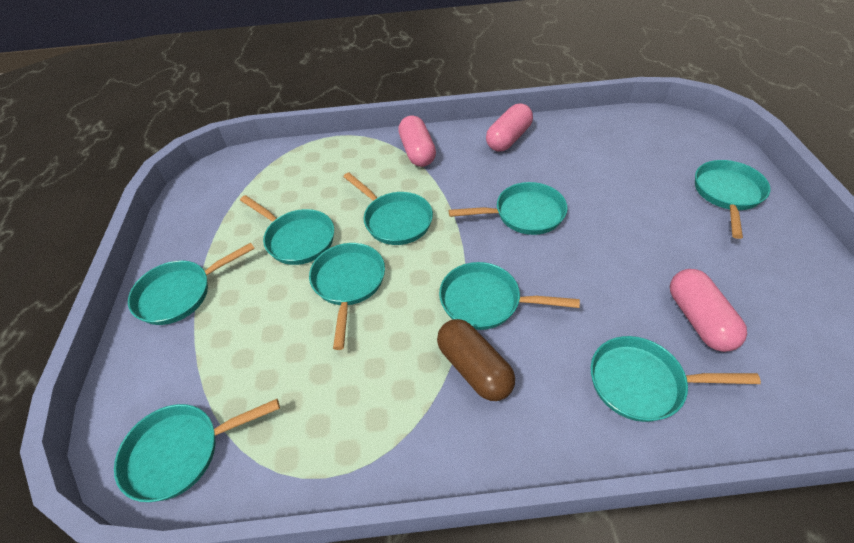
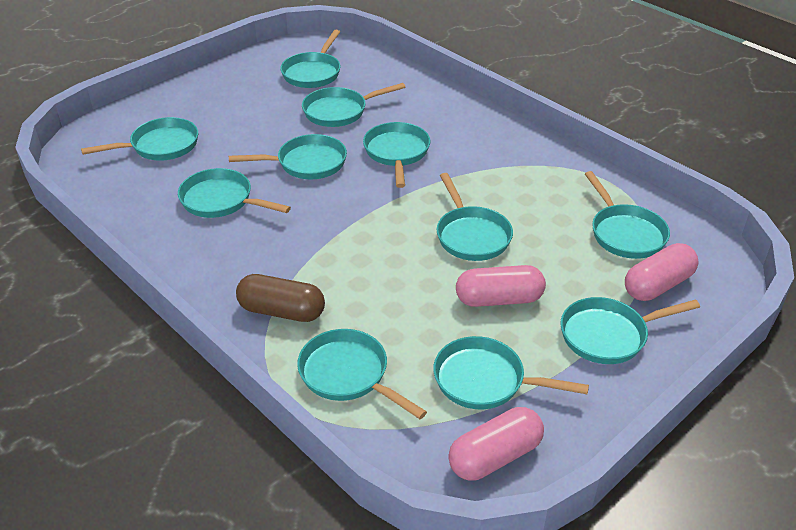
turquoise pan: [114,399,280,502] [128,243,255,325] [240,195,334,265] [309,243,385,350] [343,172,433,245] [439,262,580,330] [449,182,568,235] [591,336,761,422] [695,160,770,239] = 9 -> [81,117,198,160] [178,168,291,218] [229,134,347,179] [280,30,341,88] [297,329,427,419] [302,83,406,127] [363,122,430,188] [433,336,589,409] [436,173,513,261] [561,297,700,364] [585,171,670,259] = 11

